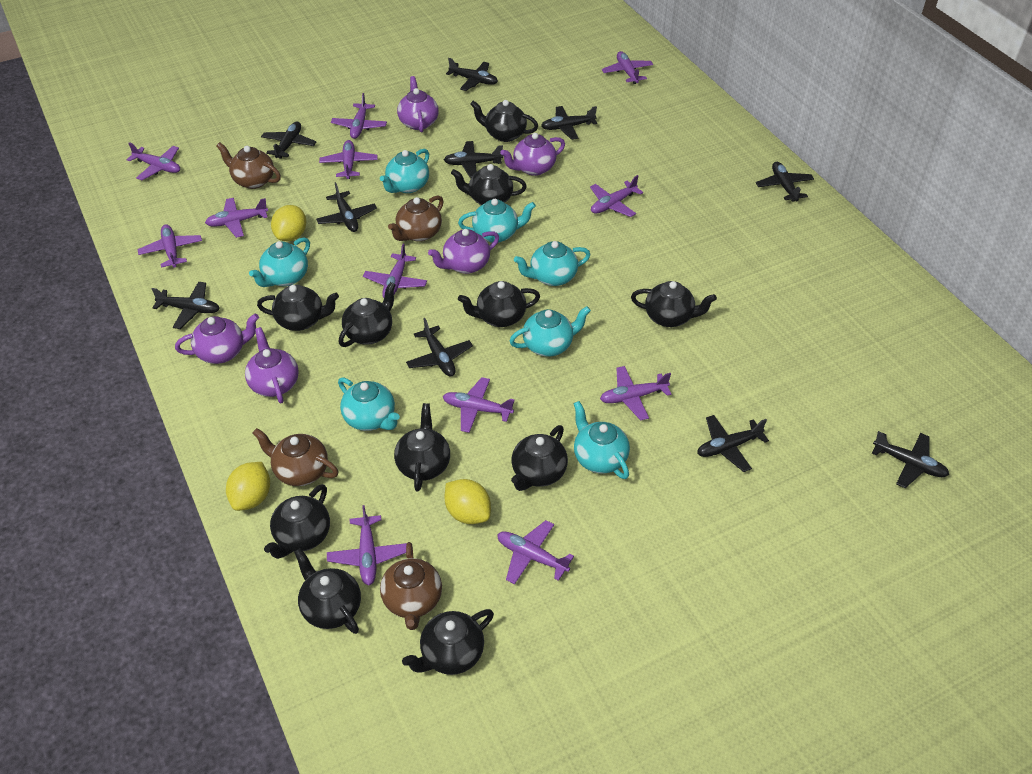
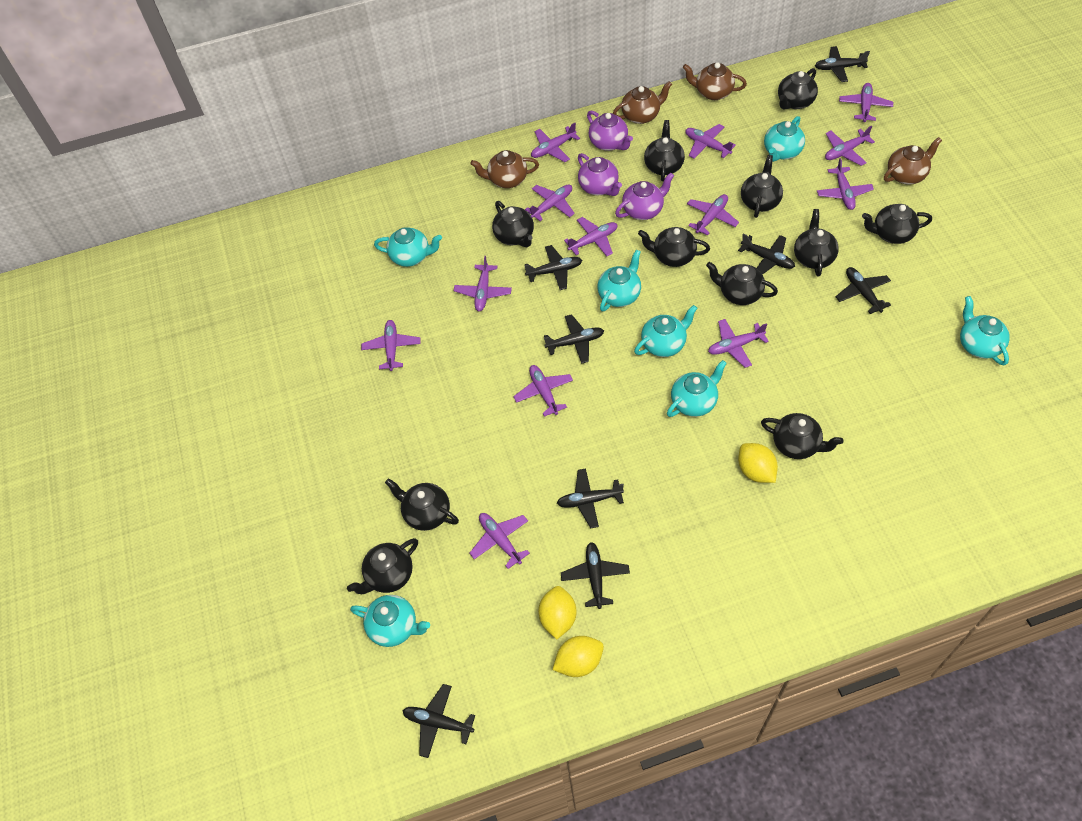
black plane: [152,282,220,329] [261,122,316,159] [316,182,377,232] [406,318,473,377] [444,141,503,178] [446,58,498,91] [541,106,597,140] [697,415,769,472] [756,162,814,202] [872,431,949,488] = 10 -> [403,684,475,758] [524,245,582,290] [544,314,604,364] [557,468,624,528] [561,542,630,609] [738,233,795,275] [815,46,870,82] [836,267,891,314] = 8
purple plane: [126,142,180,180] [137,224,202,268] [205,198,268,238] [319,140,378,179] [327,505,407,585] [331,93,387,139] [363,244,427,298] [443,377,515,433] [497,520,574,584] [590,175,643,217] [600,366,672,421] [602,51,653,84] = 12 -> [361,320,421,371] [454,256,512,311] [469,513,530,569] [513,365,573,417] [525,185,575,221] [531,123,580,162] [564,217,618,256] [685,124,736,159] [687,194,739,235] [708,319,769,368] [817,158,874,210] [825,126,875,166] [839,83,893,122] = 13
purple teapot: [175,314,259,364] [245,327,299,403] [397,76,439,132] [428,229,499,274] [500,133,565,176] = 5 -> [578,153,622,196] [587,111,633,151] [615,173,674,220] = 3

